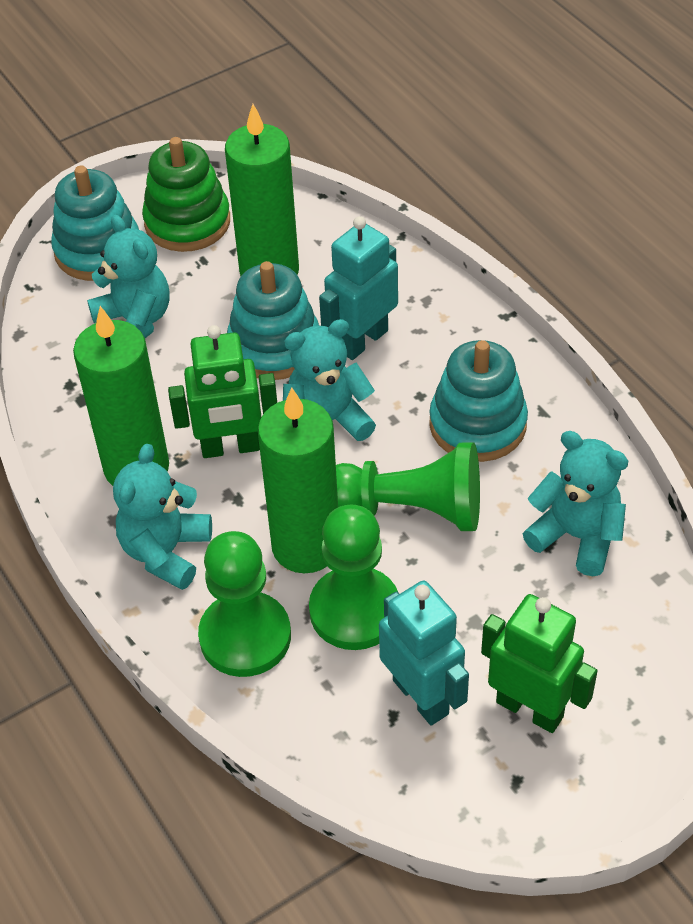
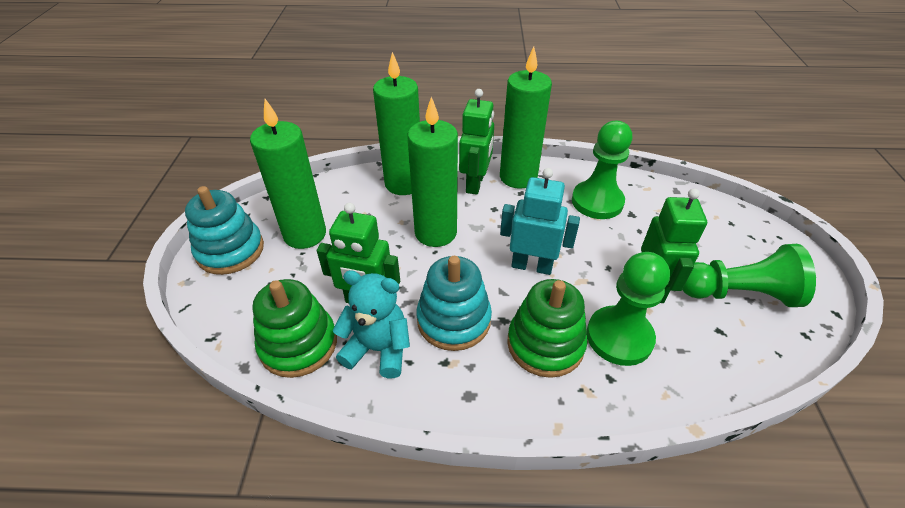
green candle: [73,306,169,486] [225,104,299,276] [258,388,338,573] = 3 -> [250,99,326,249] [373,52,420,195] [407,96,458,247] [500,47,552,189] = 4
green robot: [168,325,277,458] [481,594,597,733] = 2 -> [317,203,400,303] [459,89,494,195] [641,188,707,303] = 3
green stacking toy: [142,137,230,252] = 1 -> [252,279,337,378] [507,279,588,378] = 2
turquoise robot: [319,216,398,360] [379,581,469,726] = 2 -> [500,168,580,275] = 1
turquoise stacking toy: [51,165,139,281] [227,261,319,380] [429,340,528,462] = 3 -> [185,186,264,275] [416,256,492,351] = 2
turquoise teddy bear: [87,215,170,338] [113,443,212,590] [283,319,376,441] [523,431,628,576] = 4 -> [333,270,410,378] = 1

